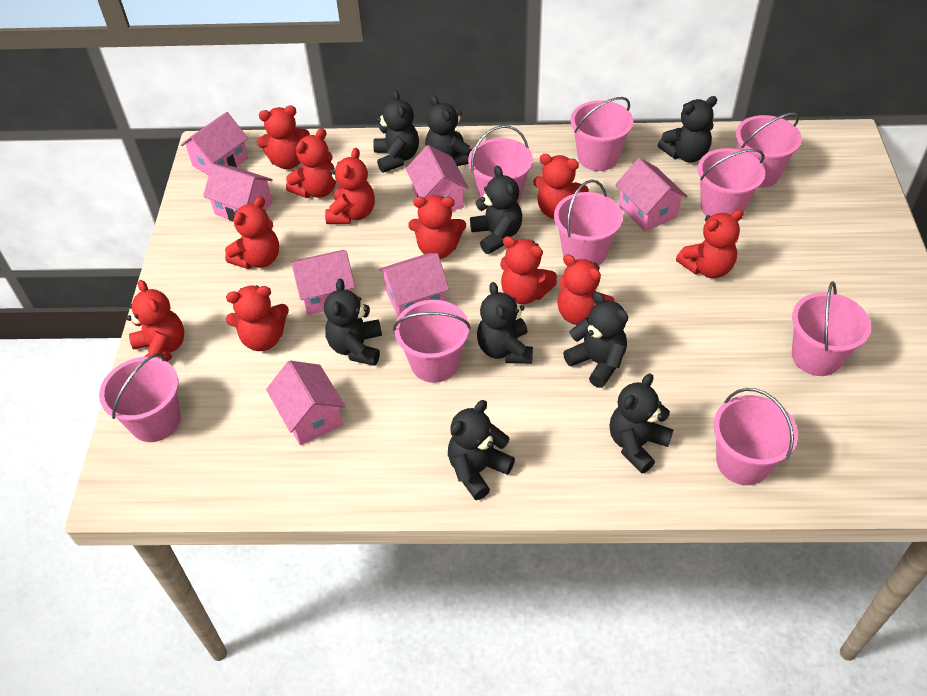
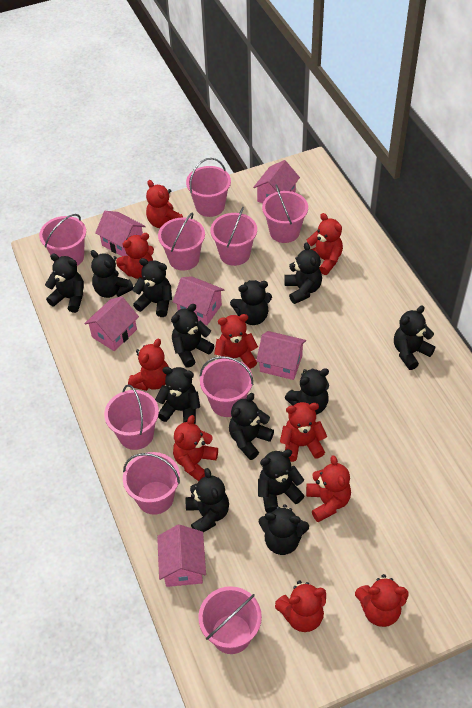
black teddy bear: [324,278,382,366] [373,90,419,173] [425,95,472,166] [448,400,515,500] [470,166,522,254] [477,282,533,364] [563,292,628,388] [609,374,673,473] [658,96,717,162] = 9 -> [45,253,84,313] [91,250,133,298] [132,258,172,317] [155,367,200,424] [171,304,215,368] [186,468,229,533] [229,393,274,460] [230,280,272,325] [258,449,304,513] [258,504,309,555] [285,242,322,304] [285,368,329,415] [394,305,435,370] = 13
pink house: [181,112,248,175] [203,163,273,222] [266,360,345,445] [291,250,355,315] [379,253,449,317] [406,145,469,211] [615,158,687,232] = 7 -> [84,297,139,351] [95,211,146,256] [157,524,206,587] [173,276,225,325] [253,160,300,204] [256,331,306,380] = 6
red teddy bear: [127,280,184,361] [225,196,279,269] [226,285,289,351] [257,105,310,169] [286,128,336,198] [325,148,375,224] [408,195,466,259] [500,236,557,304] [533,154,589,219] [557,254,615,325] [676,209,744,278] = 11 -> [116,233,154,279] [128,339,169,391] [146,180,183,228] [173,415,218,481] [214,314,258,369] [275,580,326,632] [280,402,327,462] [306,213,343,275] [306,455,351,522] [355,574,409,627] = 10

